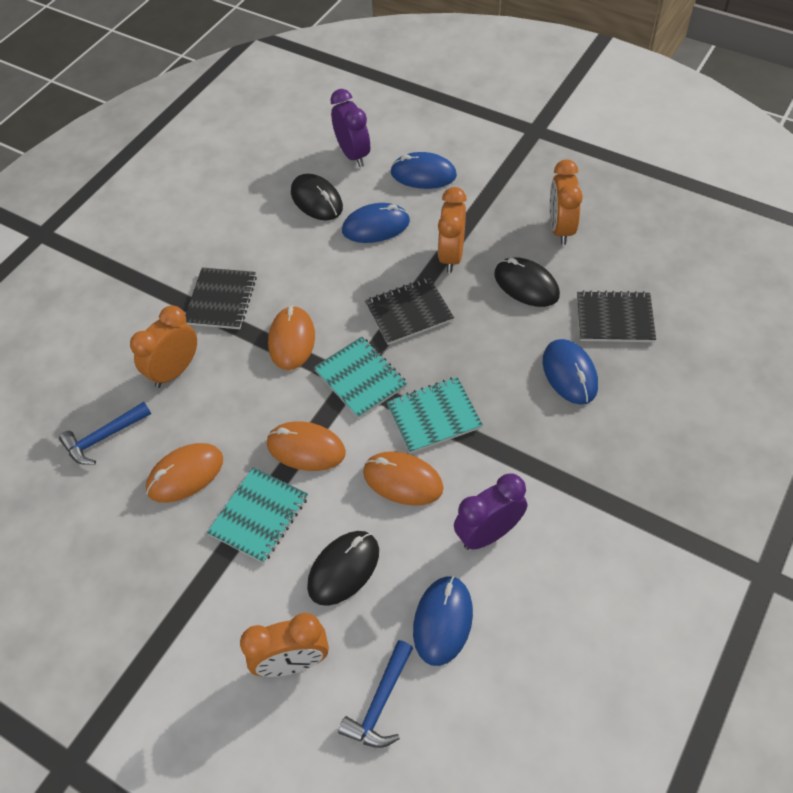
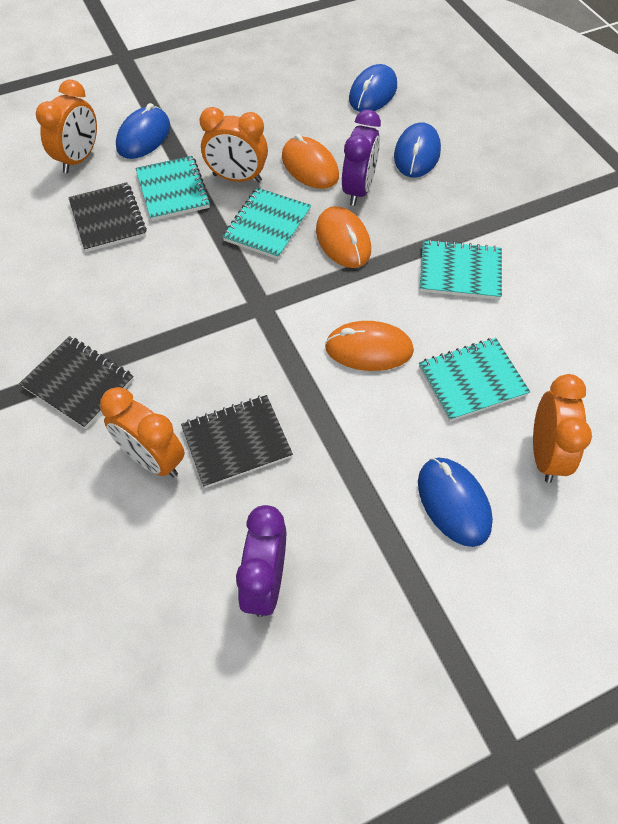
black mouse: [291,174,343,221] [307,531,379,606] [494,257,560,307] = 3 -> none = 0
blue hammer: [59,402,151,465] [338,640,413,748] = 2 -> none = 0
orange mouse: [146,443,223,503] [267,421,346,471] [268,306,315,370] [363,451,444,506] = 4 -> [282,134,339,189] [316,206,371,268] [325,321,414,371] = 3
turquoise notebook: [207,467,308,563] [313,337,407,419] [387,377,483,454] = 3 -> [135,156,211,221] [222,188,311,259] [419,338,530,422] [420,239,502,300] = 4

